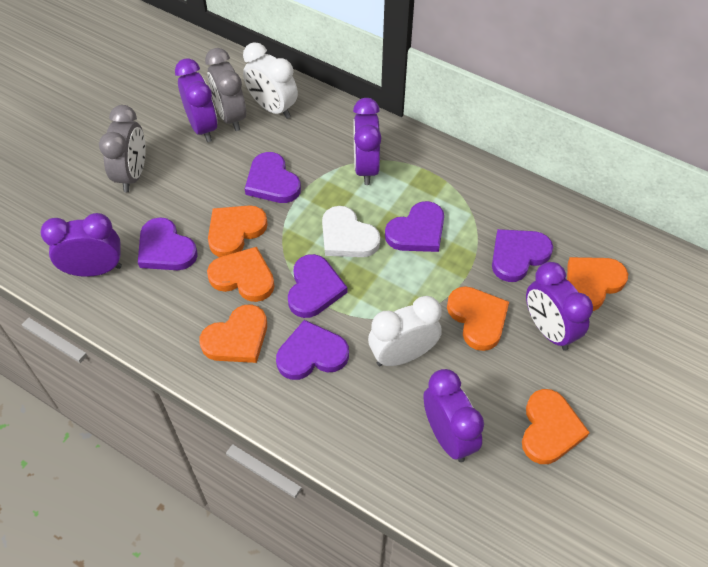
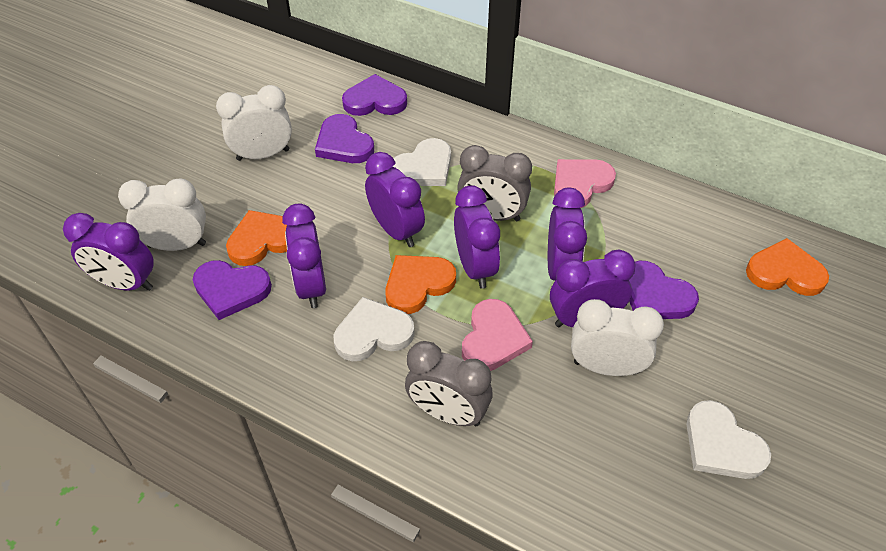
orange heart: [200,304,267,363] [207,247,275,302] [208,205,268,257] [447,286,509,351] [522,389,590,464] [567,257,628,311] = 6 -> [226,210,287,266] [385,255,456,314] [746,238,829,296] = 3
pink heart: none = 0 -> [462,299,533,371] [554,159,616,208] = 2
purple clock: [40,213,122,277] [175,58,218,142] [353,98,381,185] [423,369,484,462] [526,262,593,351] = 5 -> [63,213,154,291] [282,203,326,308] [365,152,425,247] [454,185,500,289] [548,188,587,281] [550,250,636,327] = 6
purple heart: [138,217,198,270] [245,152,301,203] [276,320,349,380] [288,254,347,318] [385,201,444,252] [492,229,553,282] = 6 -> [193,260,272,320] [315,114,374,163] [342,74,407,116] [629,261,699,319] = 4
white clock: [243,42,298,119] [368,296,442,366] = 2 -> [118,178,206,251] [216,85,292,161] [571,299,664,376] = 3
white heart: [322,206,380,257] = 1 -> [334,297,415,361] [393,138,451,186] [686,400,771,479] = 3

